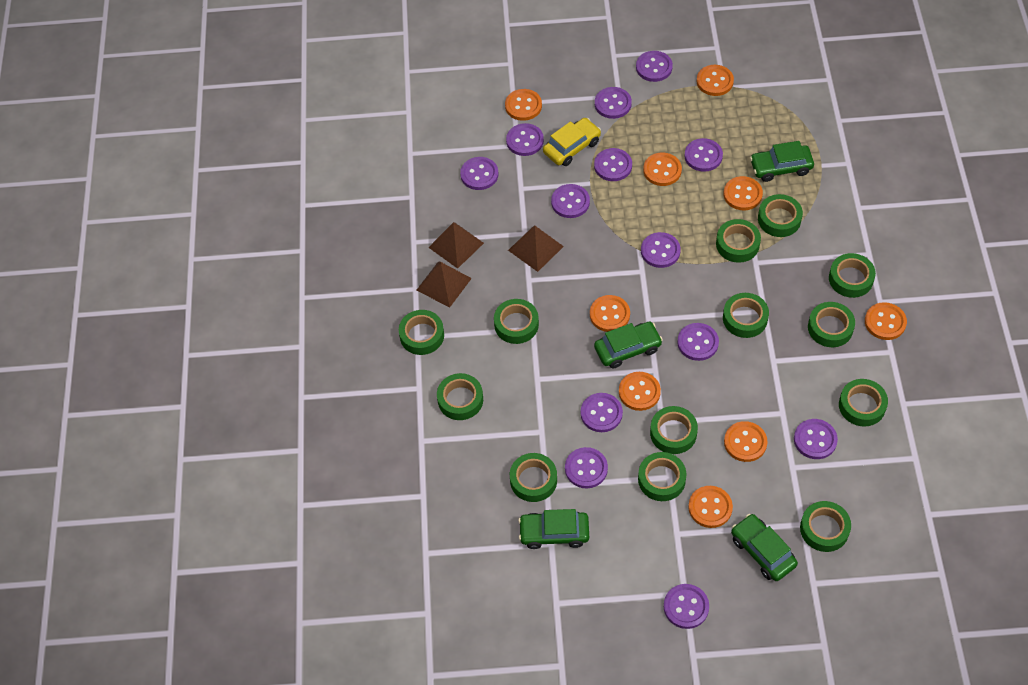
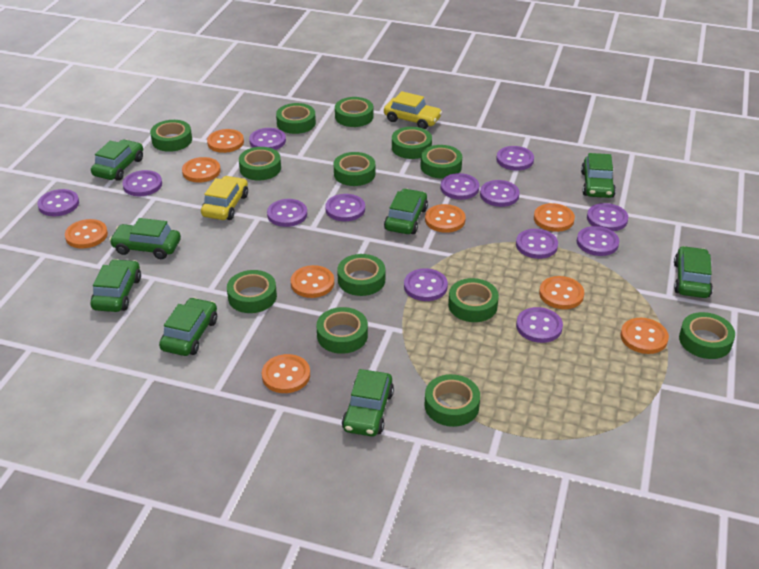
brown pyramid: [417,261,472,308] [428,222,484,269] [508,225,564,272] = 3 -> none = 0
green car: [518,509,589,549] [594,322,663,369] [731,514,798,581] [750,141,814,182] = 4 -> [90,259,141,312] [91,139,143,181] [109,218,181,259] [159,297,217,356] [342,369,394,437] [384,189,428,234] [581,153,616,198] [674,246,713,298] = 8
yellow car: [543,118,601,166] = 1 -> [201,176,248,220] [384,91,442,129] = 2

